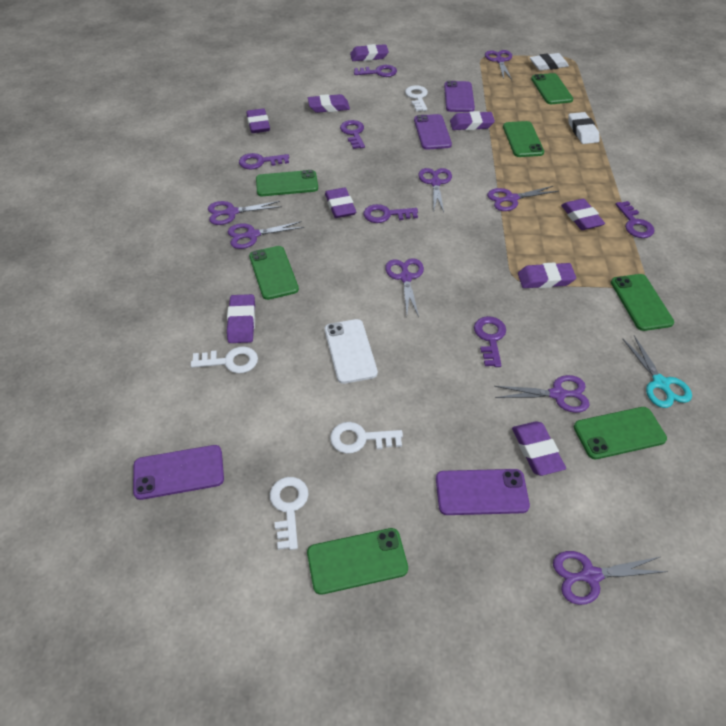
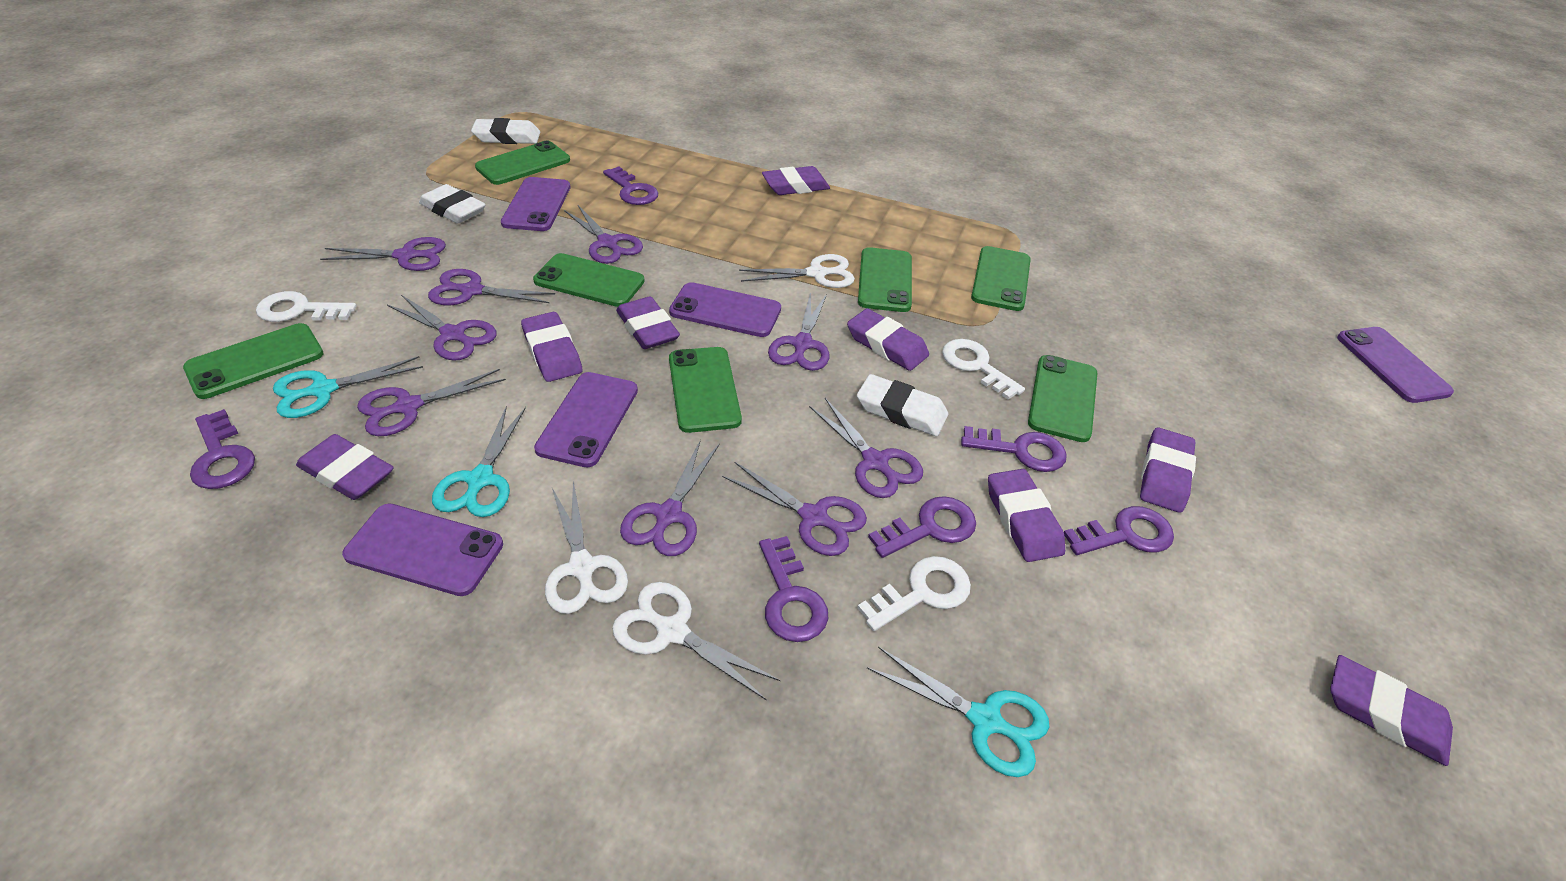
purple eraser: [227,294,255,343] [246,108,270,133] [308,94,350,113] [325,188,356,218] [350,44,389,61] [450,111,495,130] [512,421,566,476] [518,262,576,288] [561,199,605,230] = 9 -> [296,434,394,500] [521,312,583,382] [616,297,680,349] [762,166,830,195] [847,308,929,371] [988,469,1065,562] [1140,427,1196,513] [1330,655,1453,766] = 8
purple phone: [133,445,224,500] [414,114,452,150] [436,469,530,515] [444,81,475,112] = 4 -> [342,503,503,596] [501,177,571,231] [534,372,638,467] [669,282,781,337] [1337,327,1454,403] = 5
purple scissors: [208,201,282,225] [228,221,304,249] [385,258,424,317] [418,168,452,212] [485,50,512,80] [487,186,558,211] [494,375,590,413] [553,551,668,605] = 8 -> [320,237,446,271] [357,369,506,436] [387,295,497,361] [428,269,555,305] [564,205,643,264] [620,439,720,556] [722,462,867,556] [768,292,829,371] [809,398,923,498] = 9
turquoise scissors: [622,335,692,408] = 1 -> [273,356,423,418] [432,406,526,517] [867,647,1049,777] = 3
white eraser: [530,53,569,71] [568,112,599,144] = 2 -> [419,184,486,224] [471,118,540,144] [857,374,948,436] = 3
white key: [191,346,258,373] [270,477,309,550] [330,422,403,454] [405,85,428,111] = 4 -> [256,291,356,322] [857,556,971,631] [942,339,1025,400] = 3
white phone: [325,319,378,384] = 1 -> none = 0
white scissors: none = 0 -> [545,481,628,614] [612,582,781,701] [739,254,855,288] = 3

